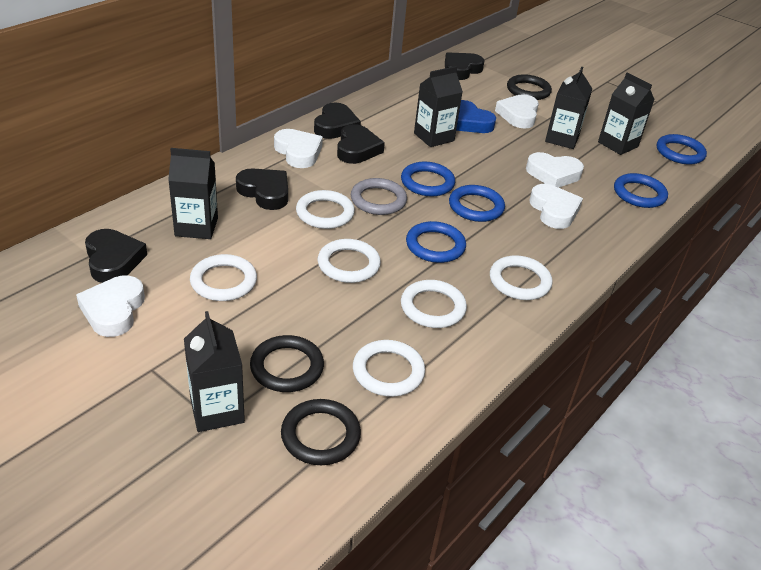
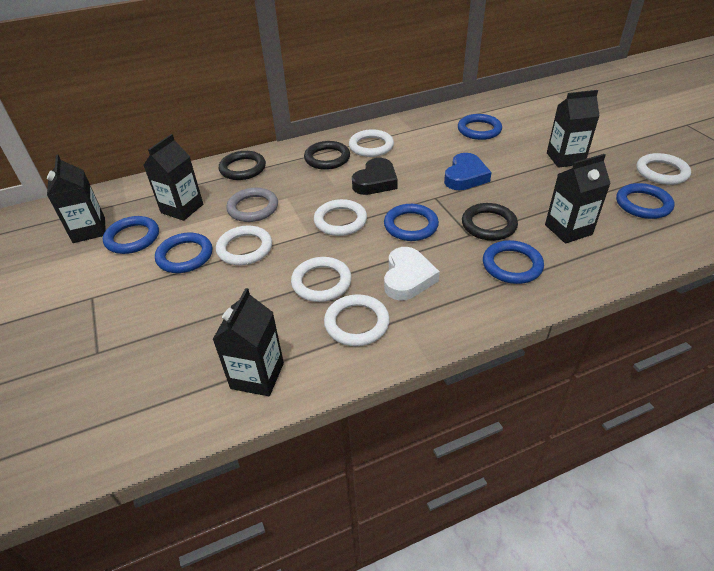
black heart: [85,229,147,283] [236,168,288,210] [314,102,361,139] [337,124,385,164] [445,52,484,80] = 5 -> [352,158,398,195] = 1
blue ring: [401,162,455,196] [406,221,466,263] [449,185,505,222] [614,173,668,208] [657,134,707,165] = 5 -> [103,216,159,254] [155,233,212,273] [384,204,439,241] [458,114,502,140] [483,240,544,284] [616,183,675,219] = 6
white heart: [76,275,145,337] [274,129,323,168] [495,94,539,128] [526,152,584,188] [529,184,583,229] = 5 -> [384,247,440,301] = 1

